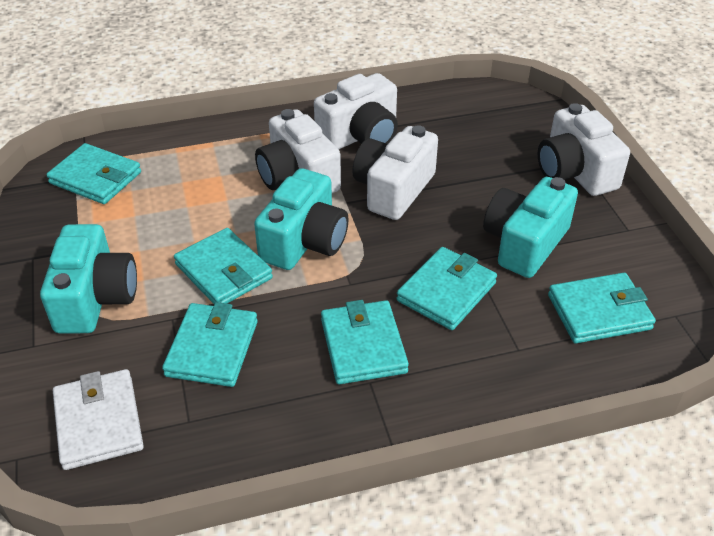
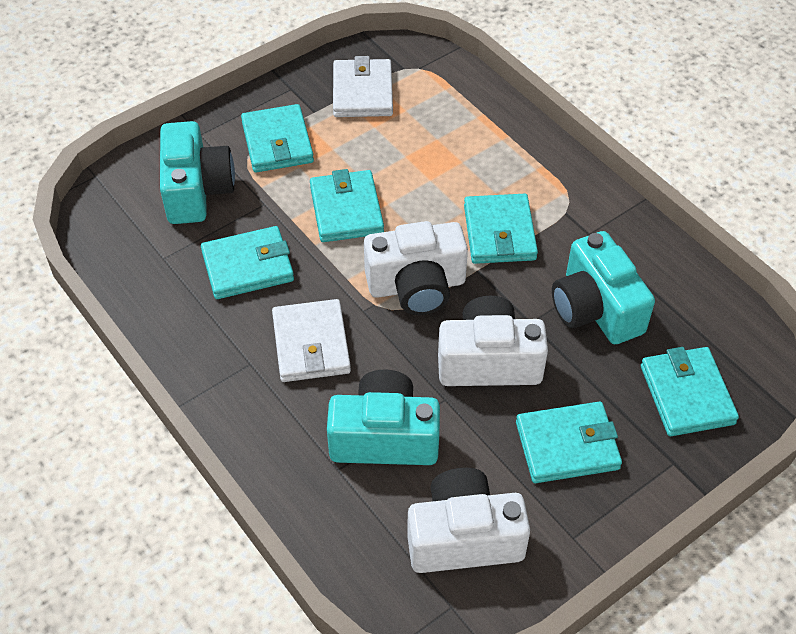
white camera: [255,109,341,193] [314,73,398,149] [352,125,438,220] [538,103,630,196] = 4 -> [364,221,468,315] [407,468,530,573] [438,296,548,386] = 3
white wallet: [53,369,144,470] = 1 -> [272,299,351,382] [333,56,393,117] = 2

